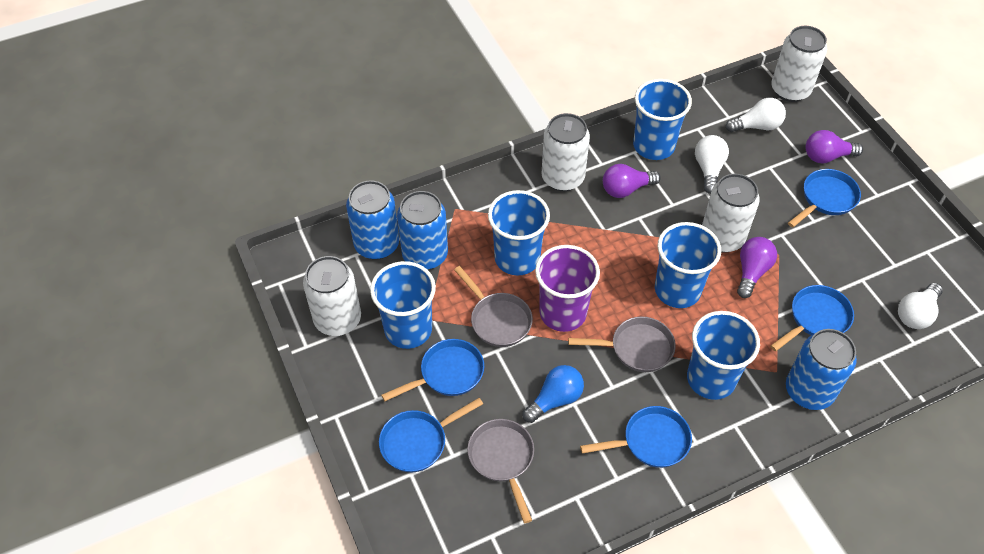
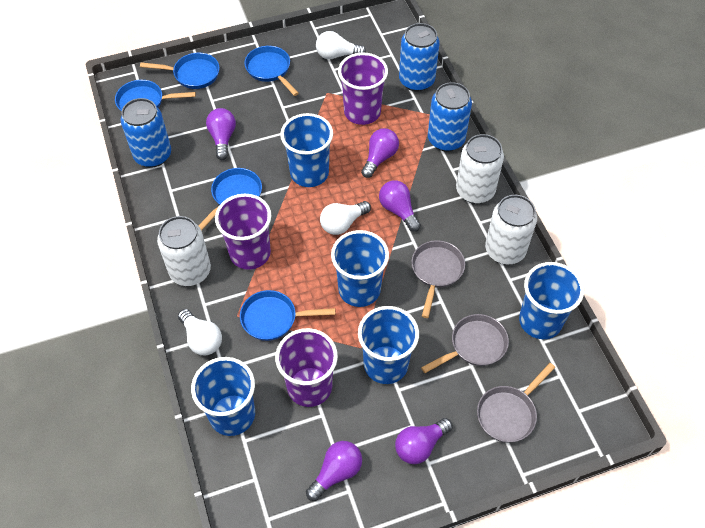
blue light bulb: [523,365,584,423] = 1 -> none = 0
purple cup: [535,245,600,332] = 1 -> [215,194,271,270] [275,328,338,407] [338,53,388,125] = 3
purple light bulb: [603,164,661,198] [737,237,777,298] [805,130,863,163] = 3 -> [206,108,236,160] [306,441,362,501] [361,128,399,178] [379,180,421,232] [395,418,453,464] = 5
white can: [303,256,361,336] [541,113,590,191] [702,174,760,253] [771,26,827,102] = 4 -> [157,216,211,286] [456,134,504,204] [485,195,537,264] = 3

